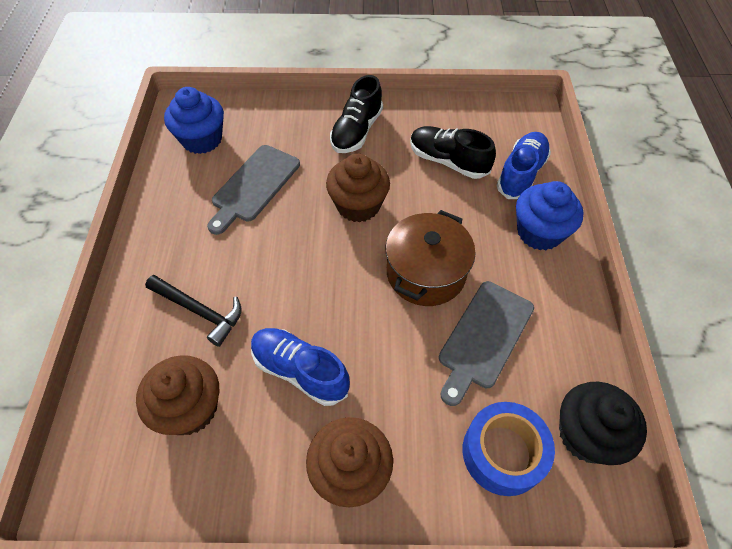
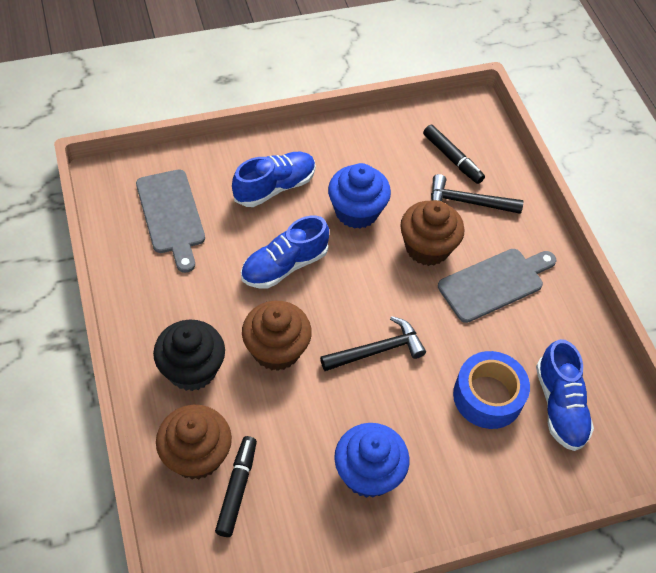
black hammer: [145,275,242,347] = 1 -> [320,316,426,371] [431,174,523,214] = 2
black marker: none = 0 -> [215,436,257,537] [423,125,485,184] = 2
black shoe: [330,75,383,153] [410,126,496,179] = 2 -> none = 0
blue shoe: [251,328,350,406] [496,132,551,199] = 2 -> [232,152,316,207] [241,215,329,288] [536,339,594,451] = 3
brown pot: [386,210,476,306] = 1 -> none = 0

